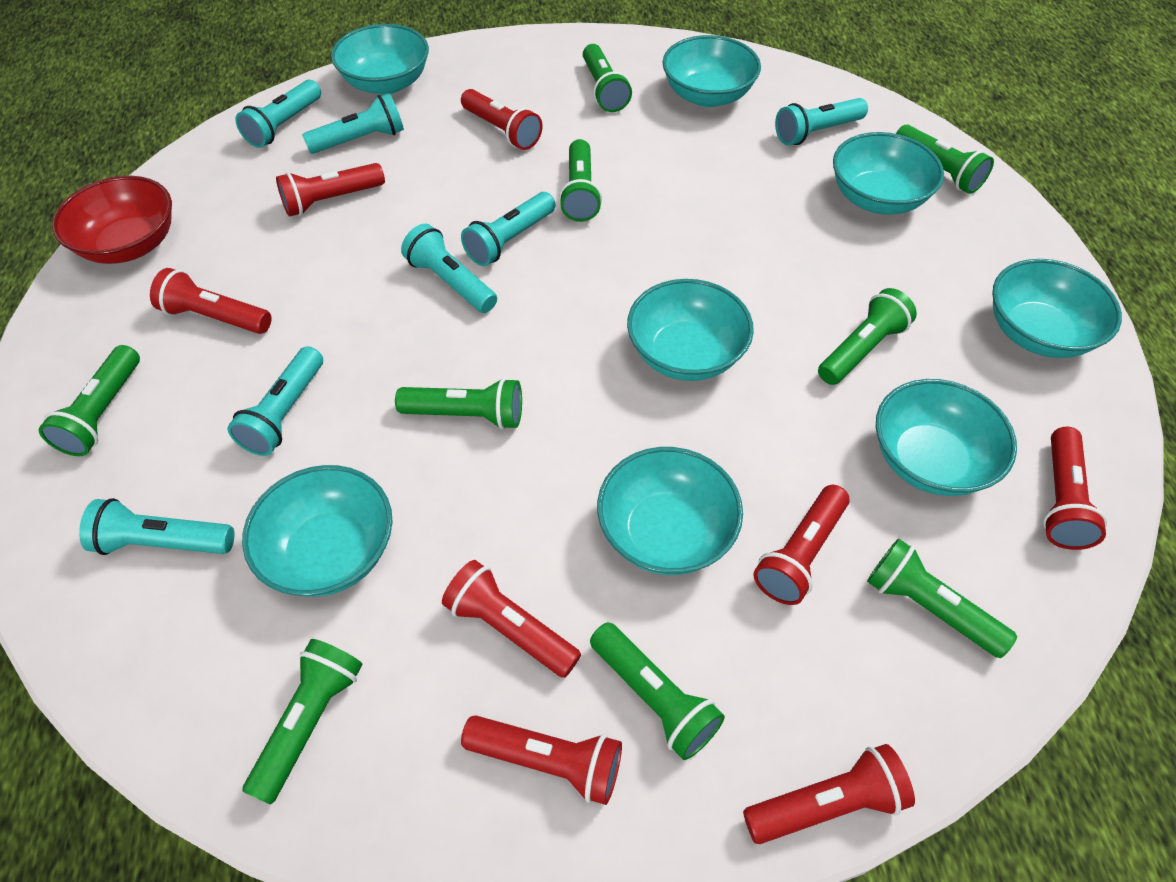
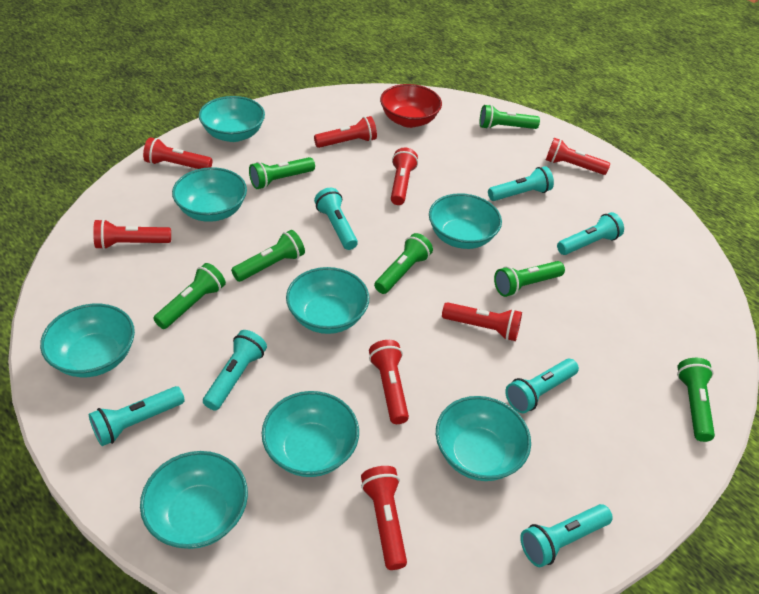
green flashlight: [39,345,140,456] [242,639,362,805] [395,378,522,429] [559,139,602,222] [583,44,632,112] [590,622,725,760] [818,288,917,385] [867,538,1017,658] [896,125,994,194] = 9 -> [153,263,226,329] [231,230,305,282] [249,157,315,189] [374,233,433,294] [480,104,540,129] [494,261,565,297] [677,358,715,442] = 7

